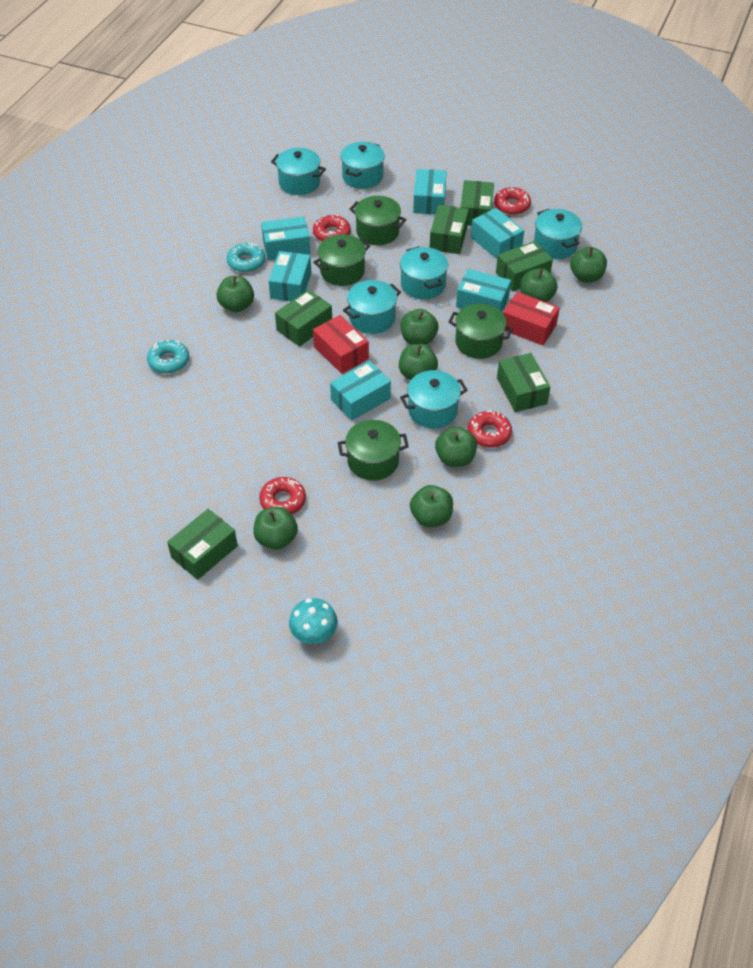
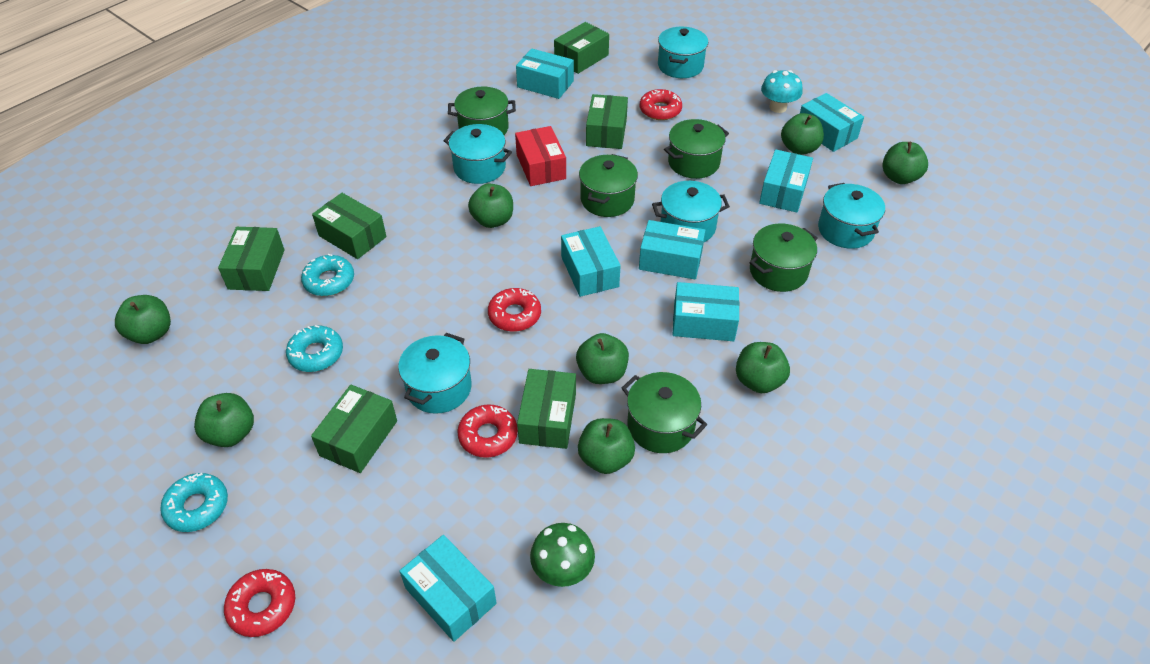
green mushroom: none = 0 -> [530,523,595,587] = 1
green pot: [313,234,370,286] [338,420,409,481] [349,196,407,245] [448,304,513,359] = 4 -> [448,87,516,135] [579,154,638,217] [622,372,707,453] [664,119,729,179] [749,224,818,292] = 5
red box: [313,315,369,374] [503,292,560,346] = 2 -> [515,126,566,186] = 1
turquoise box: [261,216,311,260] [268,251,311,301] [330,361,391,421] [413,169,447,214] [456,269,511,312] [471,208,524,259] = 6 -> [399,535,497,642] [516,49,574,99] [561,226,621,297] [639,220,706,280] [672,282,739,341] [759,149,813,212] [800,93,864,152] = 7
turquoise donut: [147,340,189,374] [227,243,266,272] = 2 -> [160,473,228,532] [286,325,343,372] [301,254,354,296] = 3
turquoise pot: [271,148,326,195] [340,142,385,189] [343,280,401,334] [400,246,448,299] [400,370,468,429] [534,209,582,259] = 6 -> [398,333,472,414] [443,124,512,184] [652,181,730,242] [658,27,708,78] [818,183,885,249] = 5

